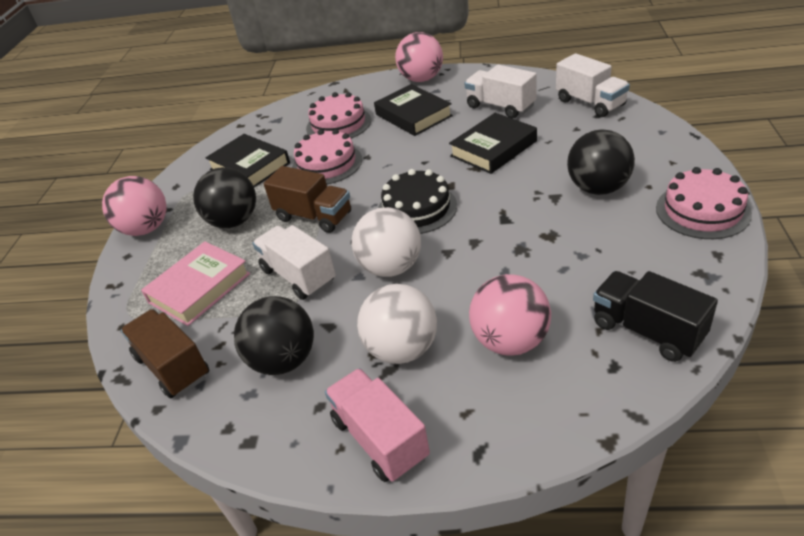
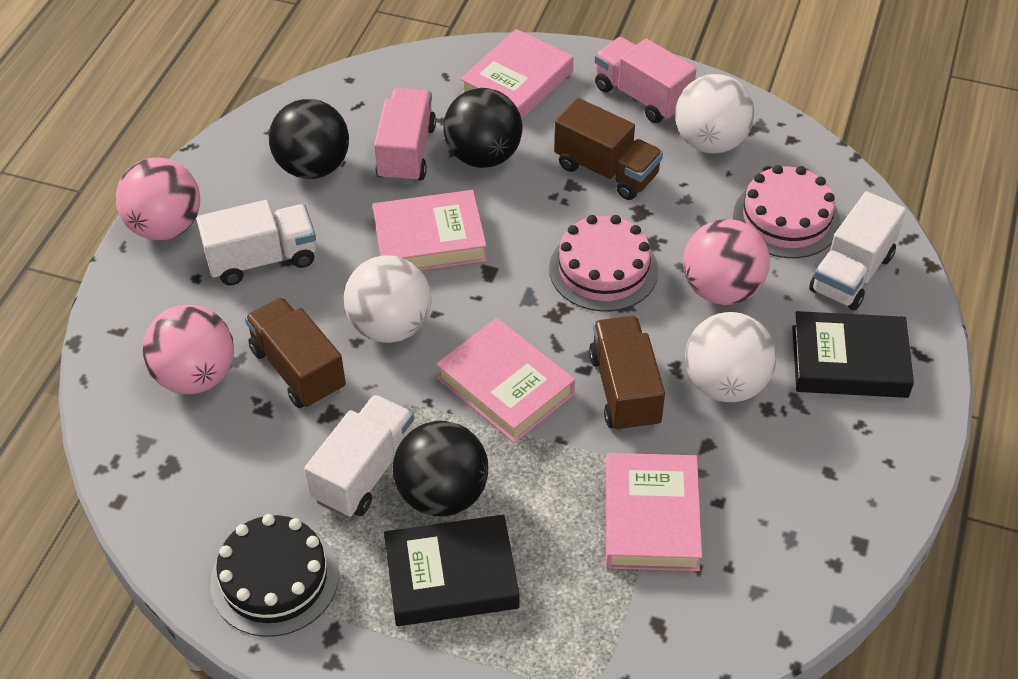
black book: [205,134,290,188] [374,84,453,136] [449,113,537,174] = 3 -> [384,515,519,626] [792,311,914,398] = 2
black truck: [593,271,718,362] = 1 -> none = 0
brown truck: [121,309,209,398] [264,166,351,233] = 2 -> [245,297,346,408] [554,98,663,200] [589,316,665,432] = 3
pink book: [141,241,250,326] = 1 -> [372,190,487,270] [436,318,575,443] [460,29,573,120] [606,453,702,571] = 4
pink cake: [292,129,362,184] [306,92,371,139] [656,167,752,239] = 3 -> [549,215,659,312] [733,165,840,258] = 2
pink truck: [325,368,430,482] = 1 -> [374,88,436,183] [595,37,696,123] = 2
white ball: [352,207,421,277] [357,284,437,364] = 2 -> [344,255,432,343] [675,74,754,153] [685,312,776,402] = 3

